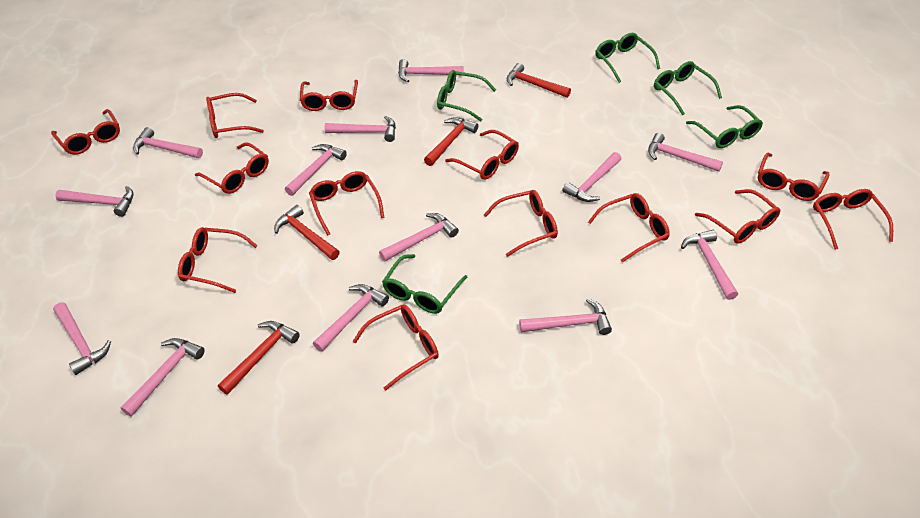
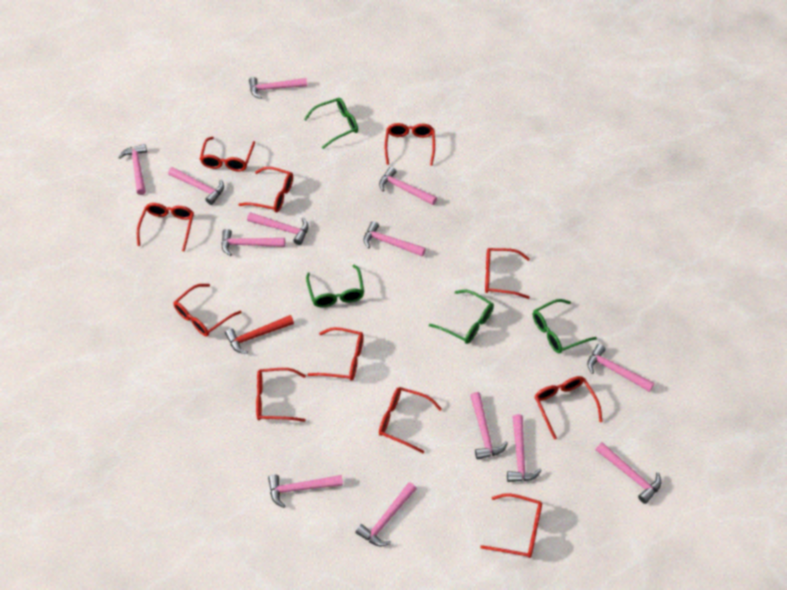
green glasses: [382,254,468,314] [437,70,496,122] [595,33,660,83] [654,61,722,115] [686,105,763,148] = 5 -> [304,98,358,149] [306,265,364,308] [429,290,494,344] [533,299,597,354] = 4
red glasses: [51,109,120,155] [178,227,258,293] [195,142,269,194] [206,93,264,138] [300,80,358,111] [309,171,384,236] [353,304,439,391] [445,130,519,180] [484,190,558,257] [588,193,670,263] [695,189,780,244] [758,152,829,201] [813,189,893,250] = 13 -> [137,203,194,252] [173,284,241,337] [200,137,255,171] [238,166,293,212] [256,368,306,422] [308,327,364,381] [379,387,442,453] [385,123,435,166] [480,493,542,558] [485,248,530,299] [534,376,603,439] = 11
red hammer: [218,321,300,395] [274,205,340,260] [424,117,478,166] [507,63,571,98] = 4 -> [225,315,294,354] = 1

